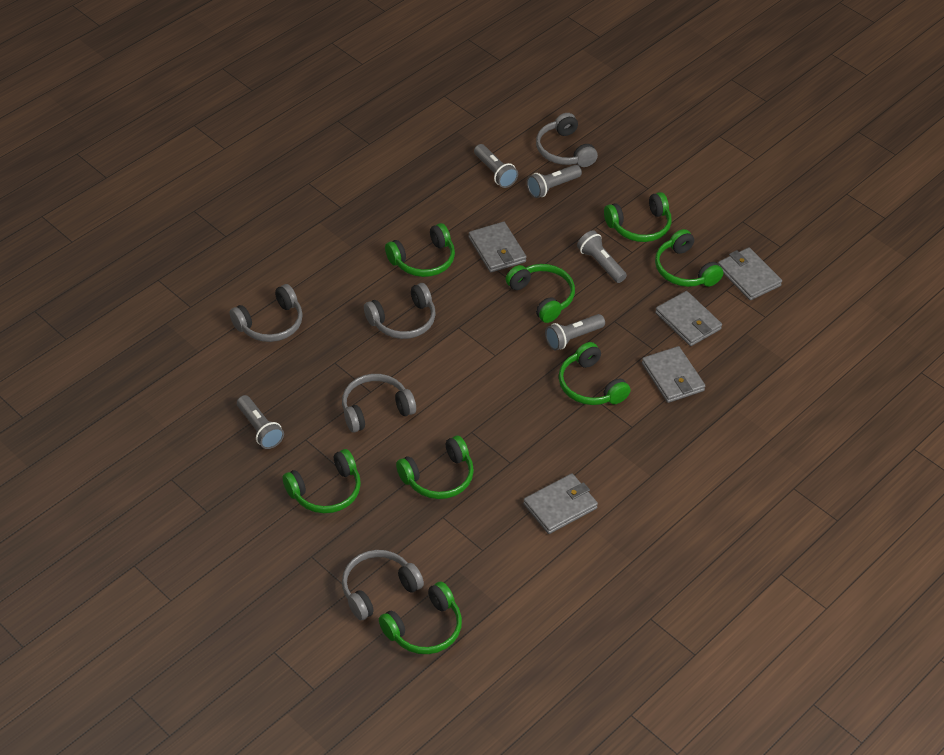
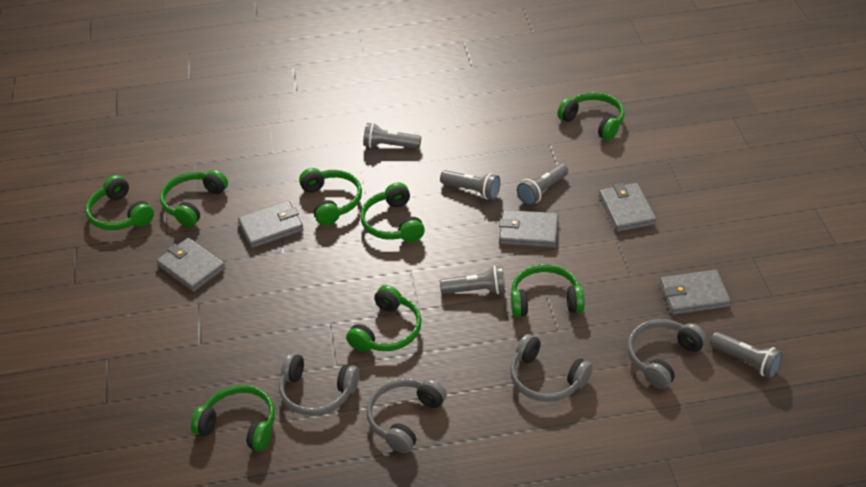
grey headphones: [230,284,303,342] [342,374,416,432] [342,550,424,620] [364,283,436,339] [536,113,598,167] = 5 -> [279,353,359,416] [366,378,447,453] [510,334,593,402] [627,319,707,389] = 4

